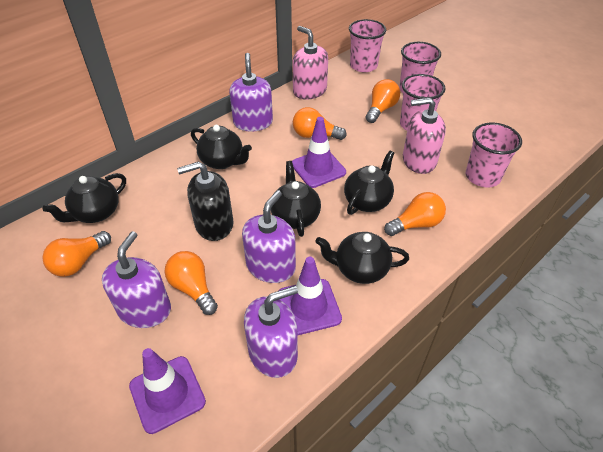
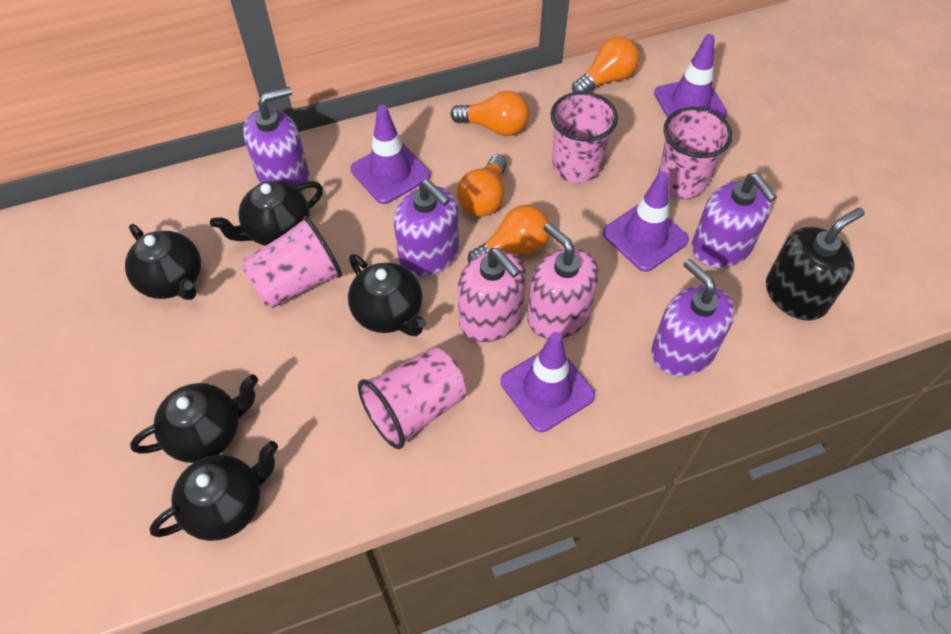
orange light bulb: [42,231,111,277] [165,251,218,315] [293,107,347,140] [366,79,400,123] [384,192,446,236] = 5 -> [451,91,529,136] [457,154,507,216] [468,205,550,263] [572,37,639,92] = 4
purple traffic cone: [129,348,206,434] [278,257,342,336] [292,117,346,188] = 3 -> [351,105,430,204] [501,332,595,432] [603,171,689,272] [654,34,728,119] = 4

